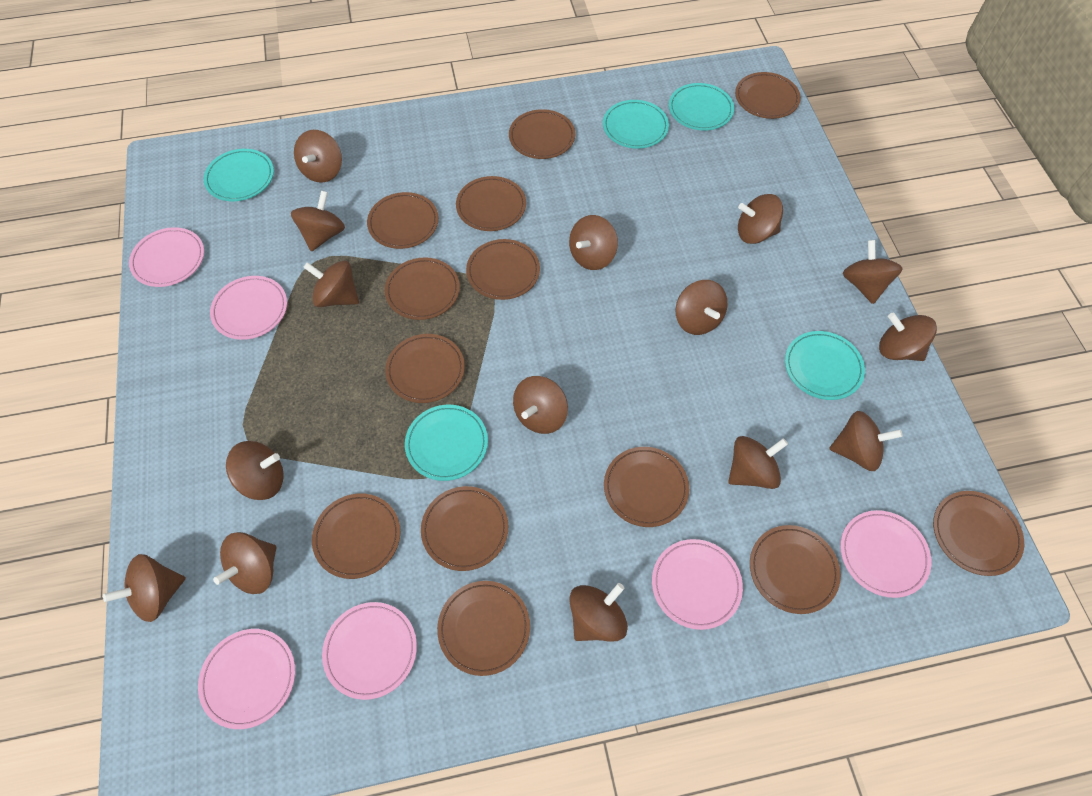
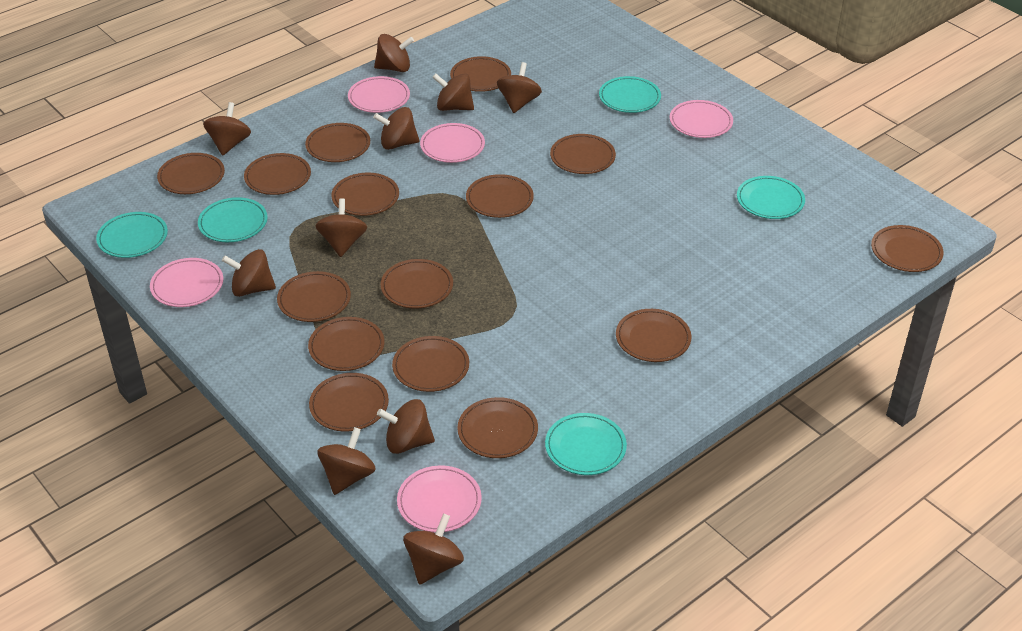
brown plate: [312,493,400,579] [367,192,439,249] [385,257,460,320] [385,334,465,403] [421,486,508,571] [437,581,530,676] [456,176,526,231] [466,239,540,300] [509,109,575,159] [604,447,689,527] [735,72,801,119] [750,525,841,614] [933,491,1024,576] = 13 -> [157,153,225,194] [244,153,311,195] [277,271,351,322] [305,123,370,162] [308,317,384,371] [309,373,389,432] [331,173,399,216] [381,259,453,308] [392,336,469,392] [450,56,511,92] [457,397,538,458] [466,174,534,218] [550,134,616,174] [616,309,691,362] [871,225,944,272] = 15
brown spinning top: [103,554,185,622] [213,532,277,594] [226,441,284,500] [291,190,345,251] [294,130,342,183] [303,260,359,307] [513,376,568,434] [569,215,618,270] [569,583,628,642] [675,280,727,335] [728,436,788,489] [738,194,783,244] [829,411,903,471] [843,240,903,304] [879,313,937,361] = 15 -> [203,102,251,156] [222,249,276,297] [315,198,367,257] [317,427,376,495] [373,107,420,150] [374,34,414,72] [377,399,435,454] [403,514,464,585] [432,73,474,111] [497,62,542,113] = 10
pink plate: [129,227,204,287] [198,629,295,729] [210,276,287,340] [322,602,417,700] [652,539,743,630] [840,510,931,598] = 6 -> [150,258,223,307] [348,76,410,113] [397,465,482,532] [420,123,485,163] [670,100,733,138] = 5

